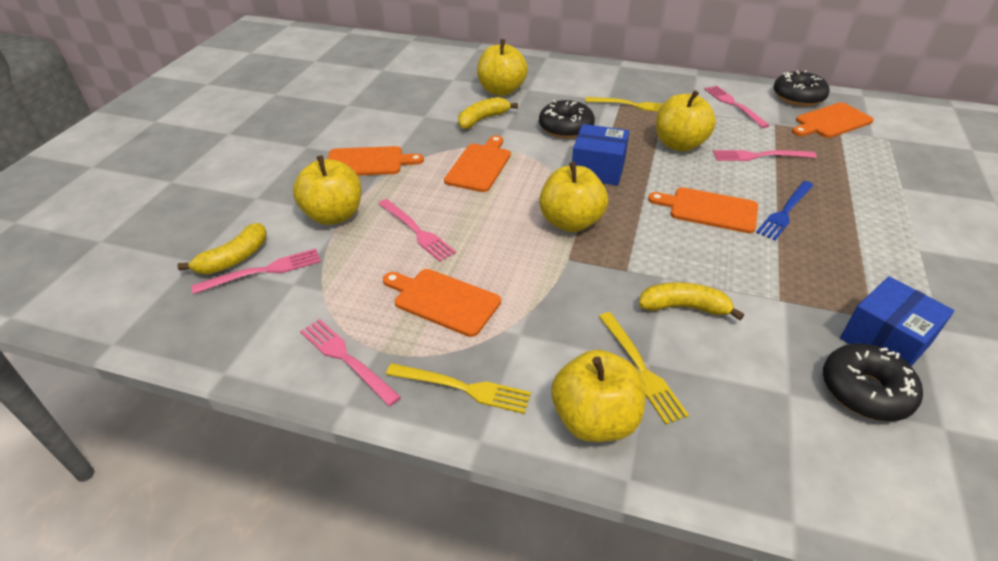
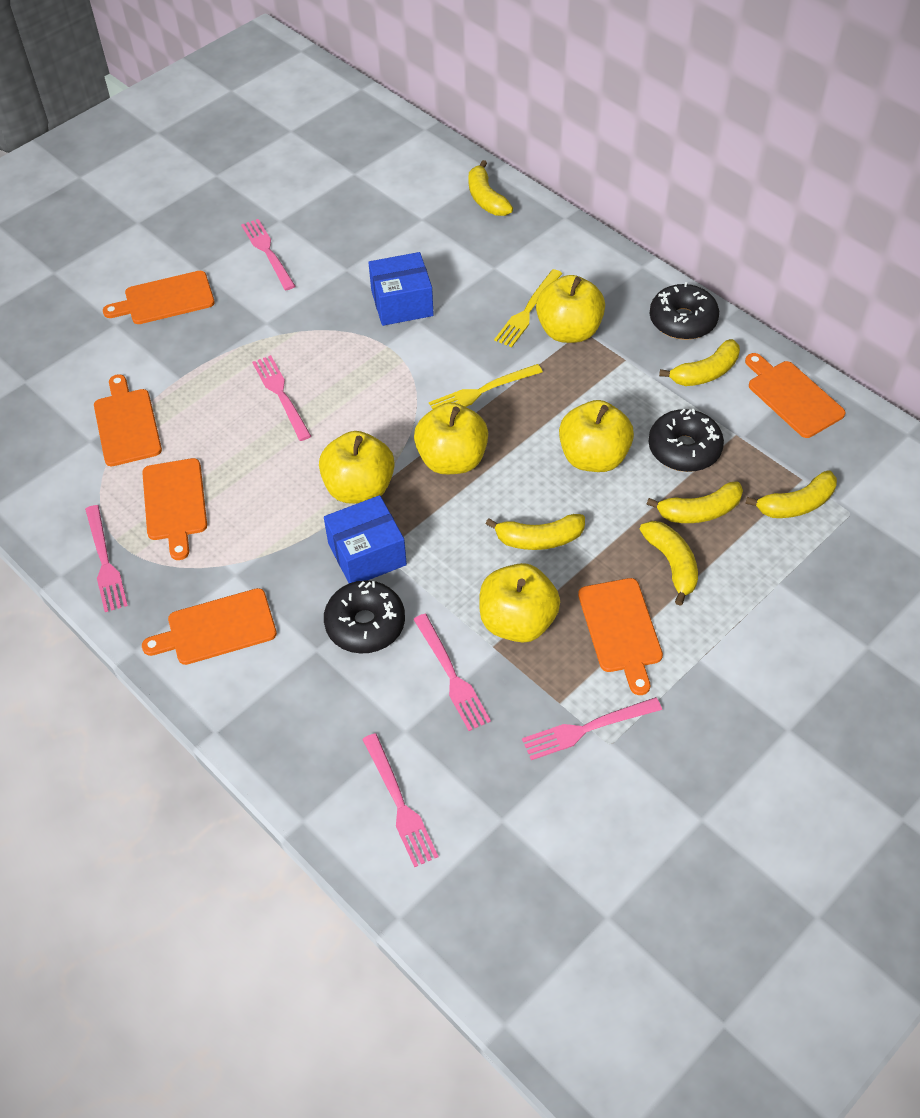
blue fork: [756,181,814,240] = 1 -> none = 0
orange cutting board: [328,146,424,176] [383,269,501,337] [444,135,511,192] [648,187,758,233] [792,102,874,138] = 5 -> [94,374,162,466] [103,271,215,324] [142,458,207,560] [142,588,277,665] [578,578,663,695] [745,353,846,438] = 6
pink fork: [191,248,321,294] [300,319,401,406] [378,199,456,262] [704,86,770,128] [713,150,817,161] = 5 -> [85,505,128,612] [241,219,295,290] [252,355,311,441] [362,733,438,867] [413,614,491,731] [522,697,662,760] = 6
yellow banana: [177,223,267,274] [458,97,518,129] [639,282,744,320] = 3 -> [469,160,513,216] [486,514,585,550] [640,521,698,606] [647,481,743,523] [659,339,740,386] [745,471,837,518] = 6
yellow fork: [386,363,531,414] [585,97,663,112] [599,312,689,424] = 3 -> [429,364,543,409] [494,269,562,347] = 2

